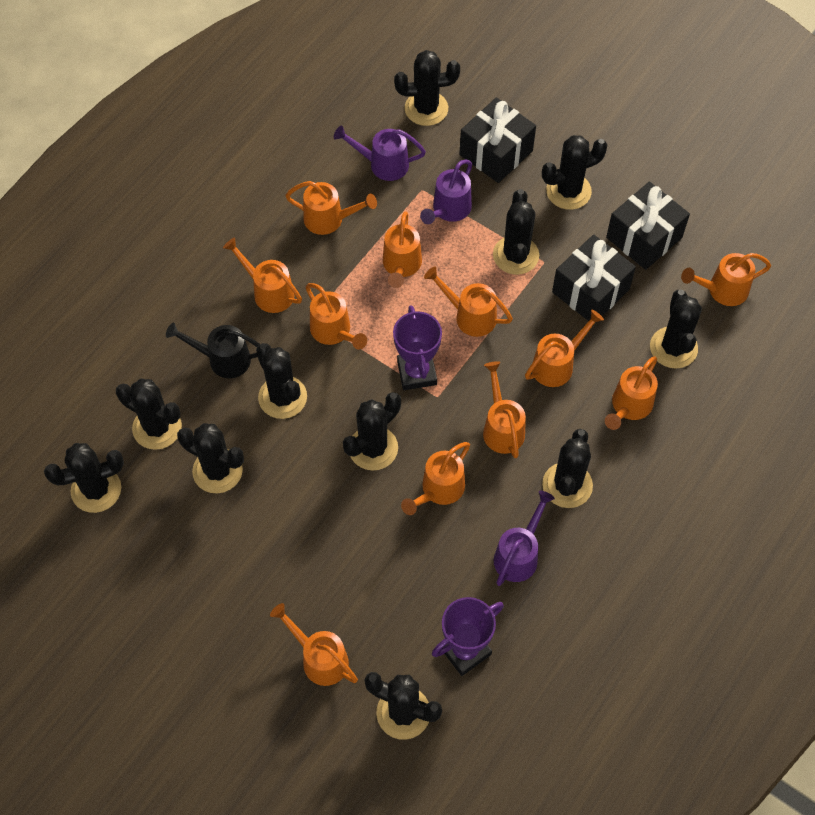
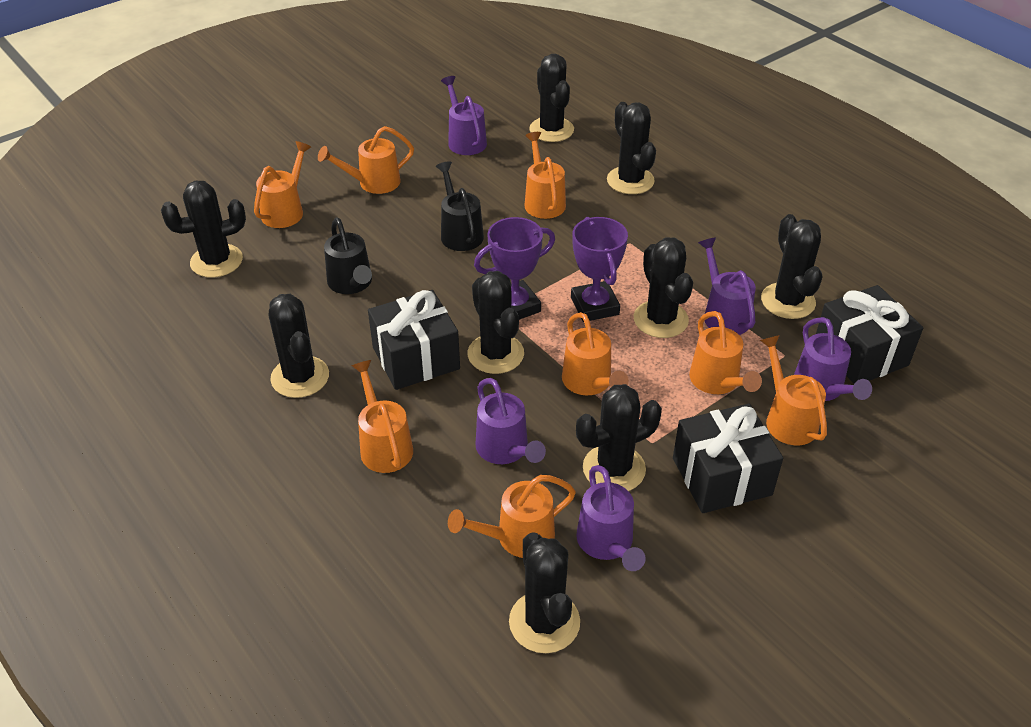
black cactus: [44,443,124,513] [116,379,182,450] [177,423,244,493] [256,343,307,419] [343,392,401,471] [364,672,442,740] [394,50,460,126] [493,189,539,275] [542,135,607,210] [542,429,593,508] [650,290,702,369] = 11 -> [161,181,246,277] [269,294,329,398] [467,271,524,374] [509,532,580,653] [529,54,574,142] [576,384,662,491] [607,102,656,194] [634,237,693,338] [761,214,823,319] = 9
black watering can: [166,323,260,378] = 1 -> [324,217,372,294] [436,161,484,251] = 2
orange watering can: [223,237,302,313] [270,603,358,686] [285,181,377,235] [306,283,367,349] [383,211,422,288] [401,442,470,515] [424,266,513,337] [483,361,526,458] [525,309,604,387] [605,356,658,430] [681,253,771,306] = 11 -> [254,141,311,228] [318,126,414,194] [352,360,413,473] [448,475,576,558] [524,132,566,219] [562,312,629,395] [689,311,762,394] [760,335,827,445] = 8
purple watering can: [334,126,426,181] [420,160,472,224] [494,491,555,586] = 3 -> [441,76,487,155] [475,378,546,464] [576,465,646,571] [698,237,756,335] [794,317,872,401] = 5

